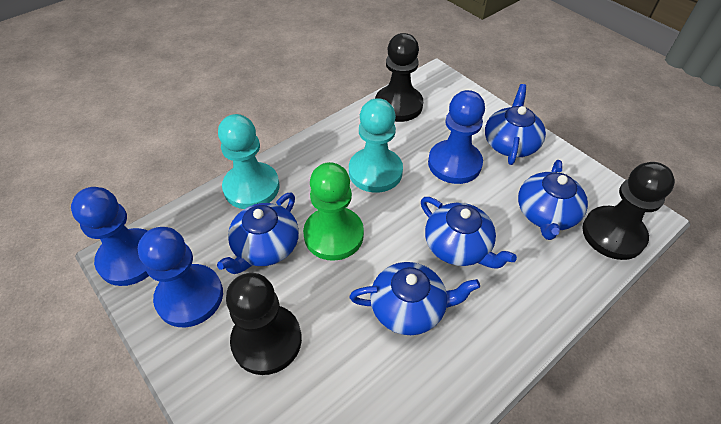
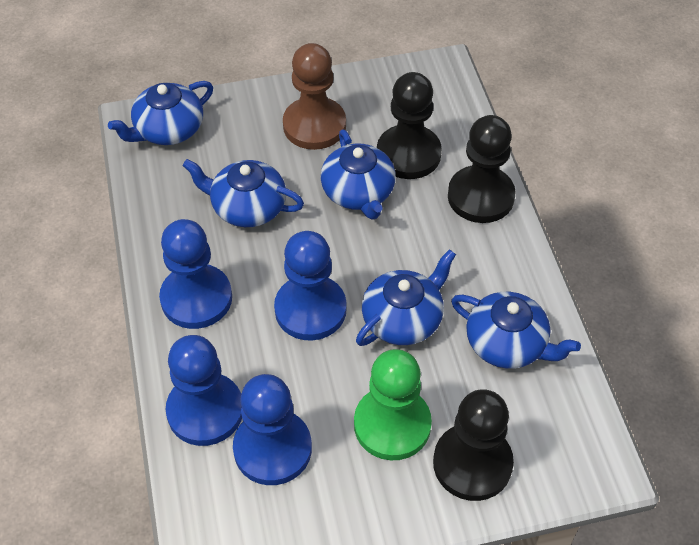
blue pawn: [71,187,149,286] [138,227,223,327] [428,90,485,184] = 3 -> [159,219,232,329] [166,335,242,446] [233,374,312,485] [274,231,347,341] = 4
brown pawn: none = 0 -> [283,43,346,150] = 1
turquoise pawn: [218,114,280,209] [349,98,403,193] = 2 -> none = 0

